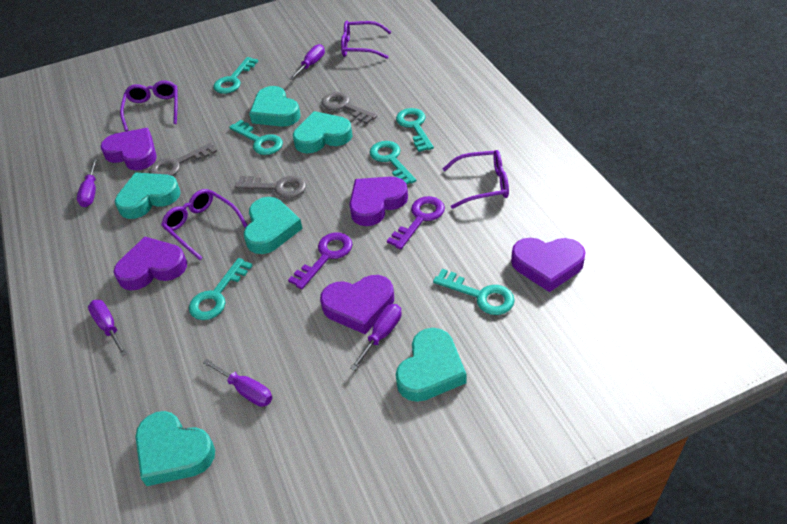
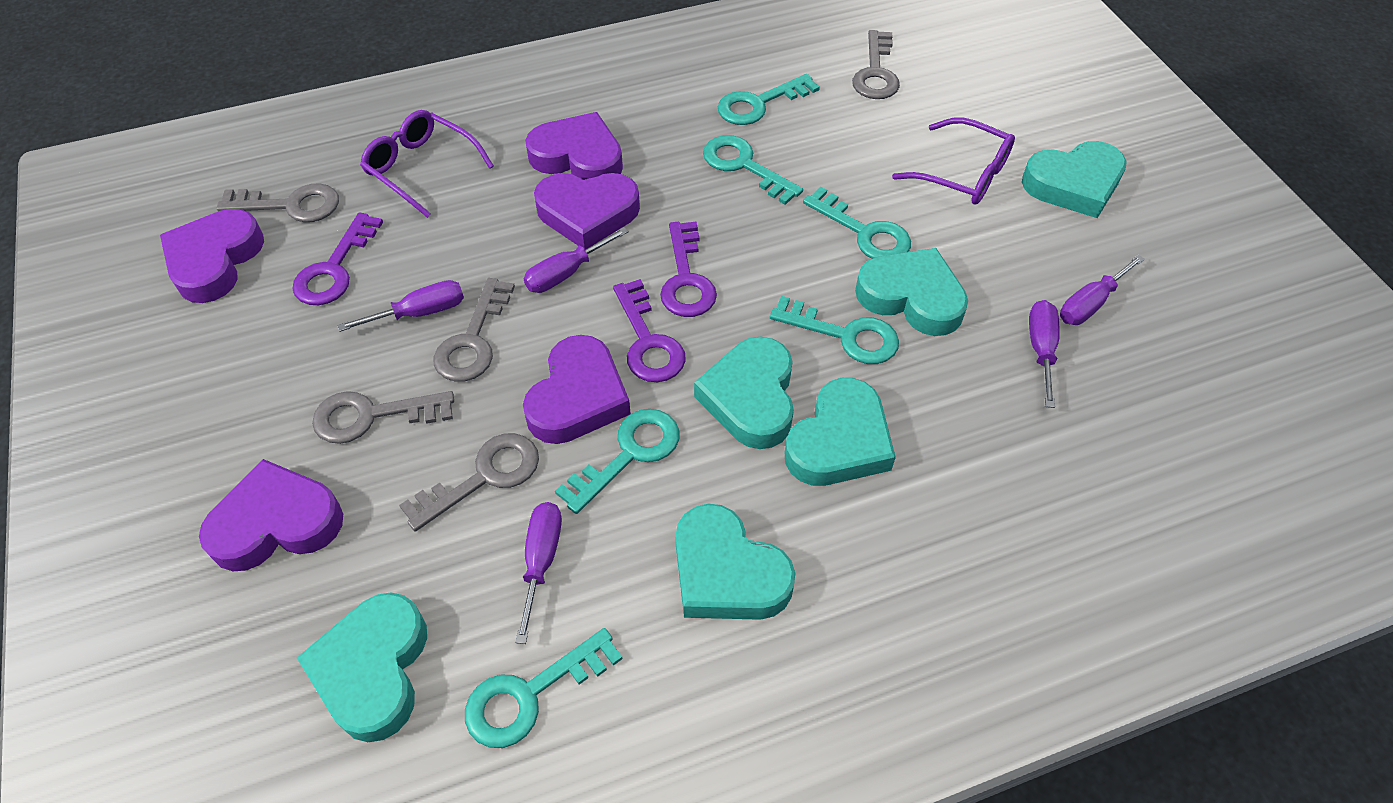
grey key: [149,142,217,176] [235,176,306,198] [321,92,377,124] = 3 -> [217,183,339,222] [312,391,454,444] [399,433,539,531] [433,278,515,382] [852,30,900,99] = 5
purple glasses: [120,81,178,131] [161,189,248,260] [341,21,391,59] [443,150,509,209] = 4 -> [360,110,494,218] [892,117,1015,204] = 2
purple key: [288,232,352,289] [387,196,445,249] = 2 -> [292,212,383,305] [613,279,686,382] [660,222,717,317] = 3

